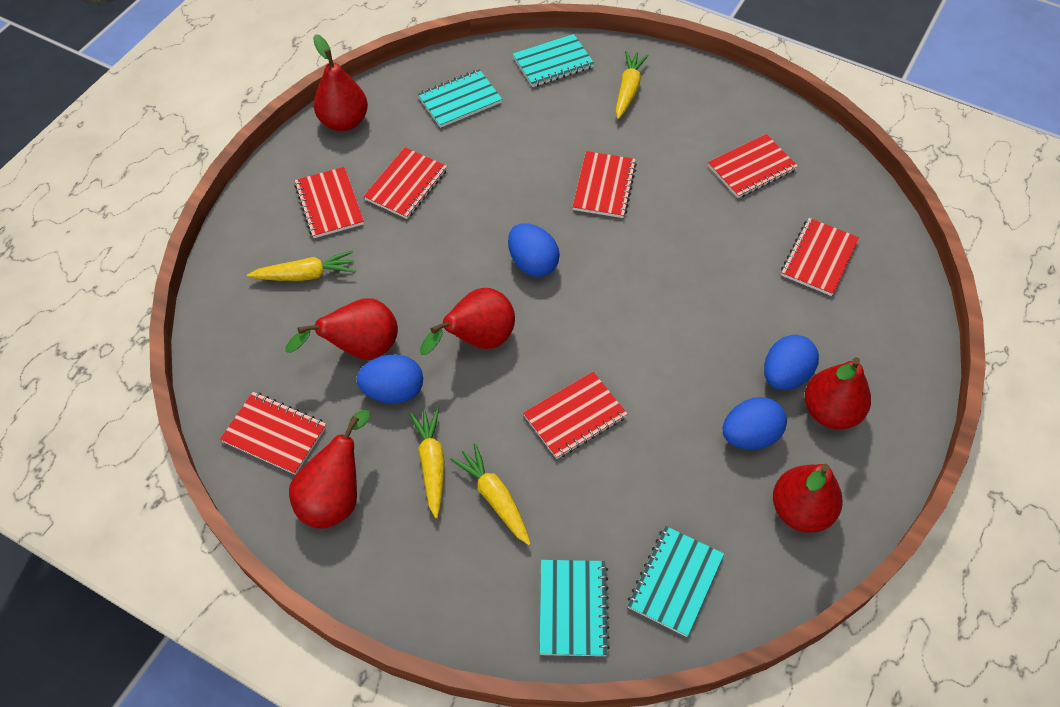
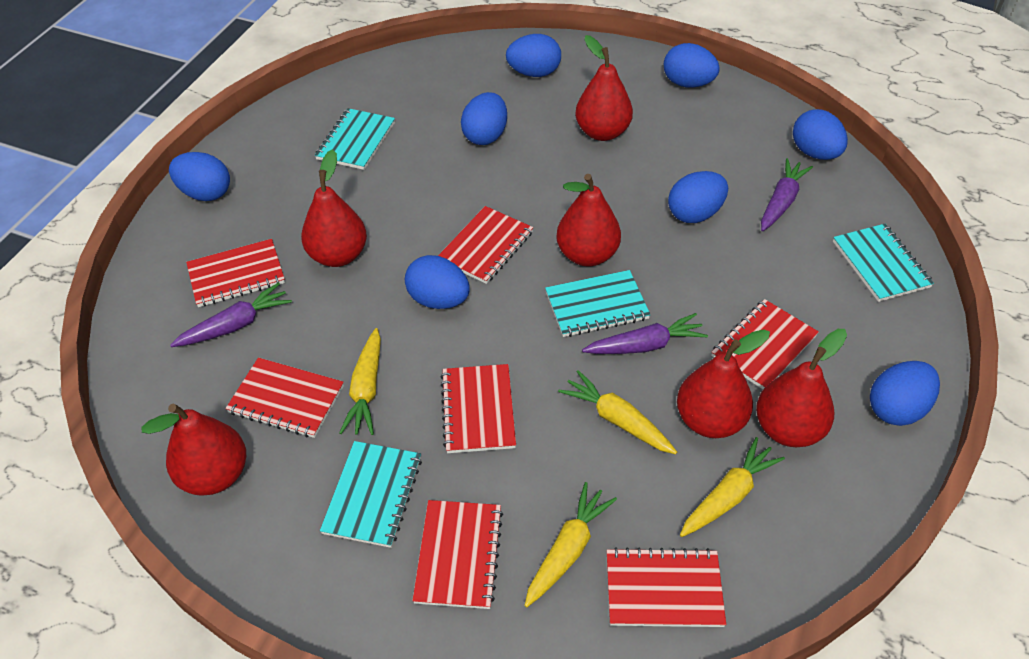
blue egg: [356,354,423,403] [508,223,560,277] [723,397,787,449] [764,335,819,390] = 4 -> [169,152,230,201] [405,255,470,309] [461,92,507,145] [506,34,561,77] [664,43,720,88] [668,171,728,223] [793,109,848,160] [870,361,940,426] = 8
purple carrot: none = 0 -> [170,283,292,347] [582,313,708,354] [761,158,813,231] = 3

